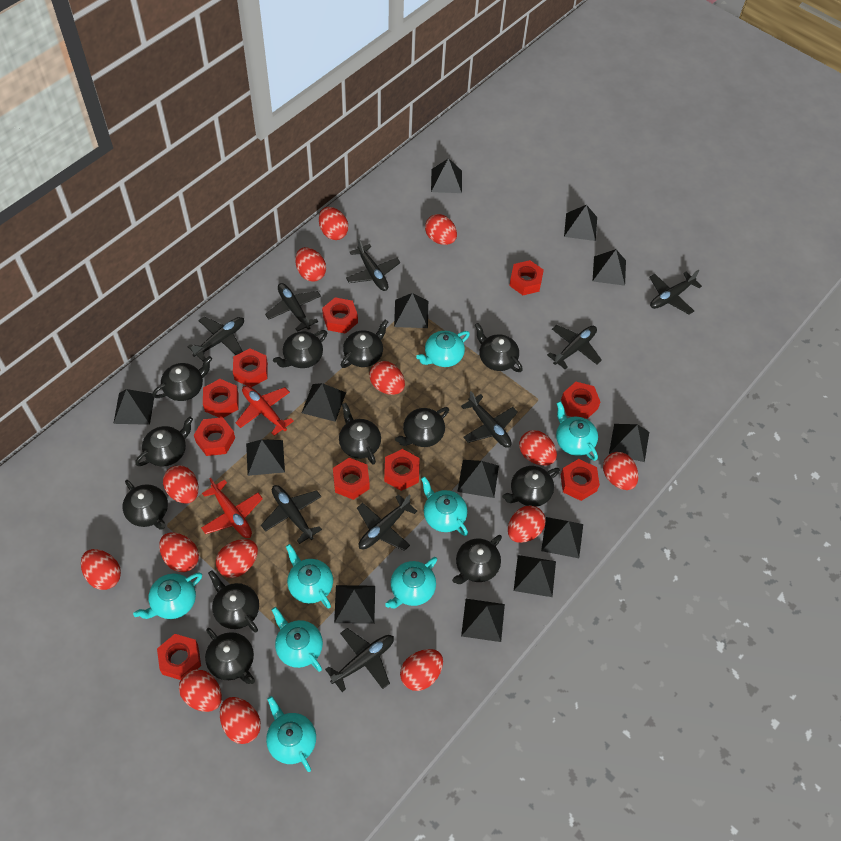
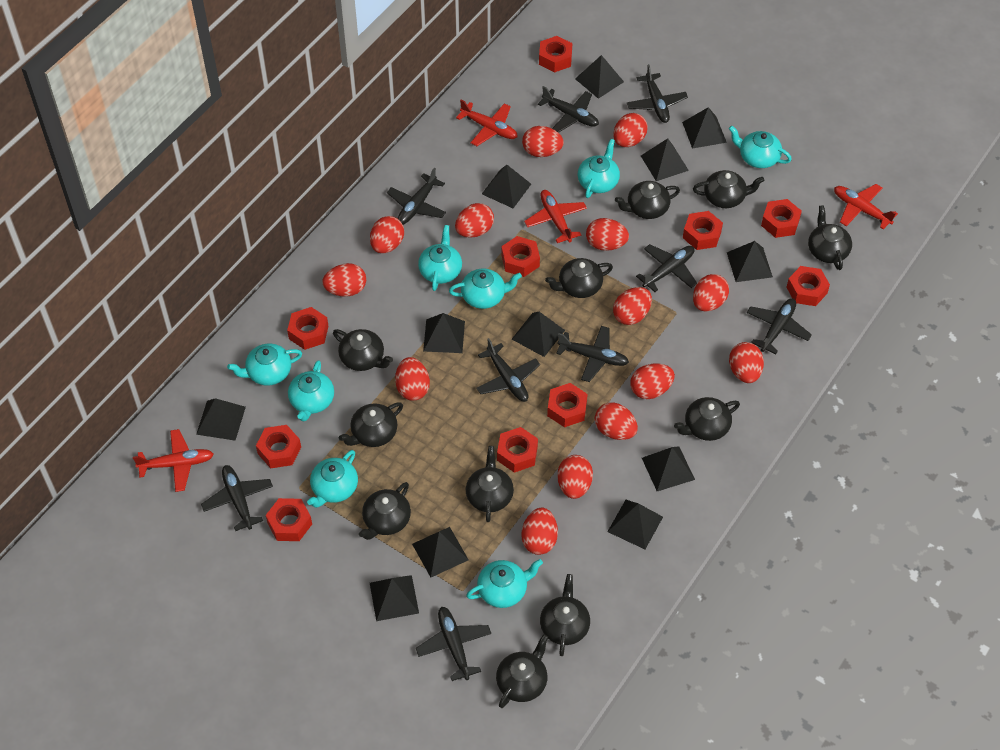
black pyramid: [113,389,154,425] [246,439,285,476] [302,383,346,422] [334,585,375,624] [394,293,428,328] [431,158,462,193] [457,460,499,498] [461,599,505,642] [514,555,556,597] [541,517,583,558] [564,205,597,241] [593,249,626,286] [609,424,649,462] = 13 -> [196,398,246,441] [370,575,419,621] [412,527,469,577] [423,313,465,353] [482,165,531,208] [512,312,565,357] [575,55,624,99] [607,500,663,549] [641,138,689,181] [642,446,695,491] [682,107,727,149] [727,241,773,282] = 12
black teapot: [122,480,168,530] [135,416,193,467] [152,356,212,401] [205,628,255,684] [208,570,259,633] [273,330,327,368] [339,403,381,465] [341,320,388,368] [395,407,449,447] [452,535,502,584] [475,323,523,372] [502,466,560,507] = 12 -> [333,329,393,371] [339,402,403,447] [359,482,411,540] [466,446,514,522] [496,634,548,708] [540,574,590,656] [545,258,613,298] [615,181,680,219] [674,397,740,441] [693,170,765,208] [808,205,852,270] = 11
red plane: [201,478,263,538] [236,386,294,436] = 2 -> [133,429,214,492] [456,100,518,146] [524,190,587,243] [834,184,898,229] = 4

